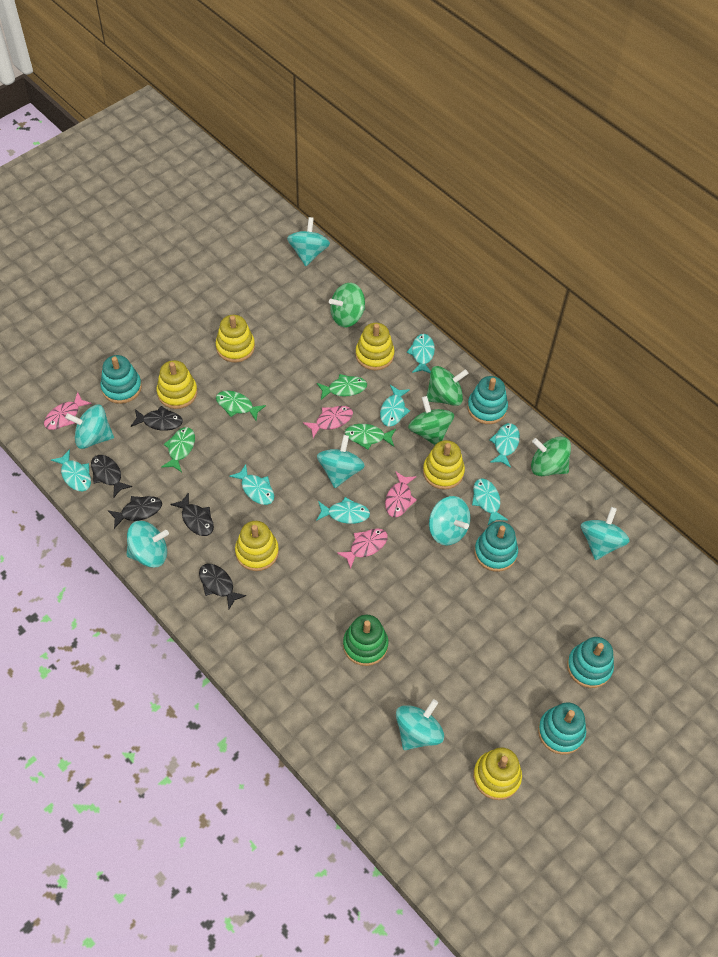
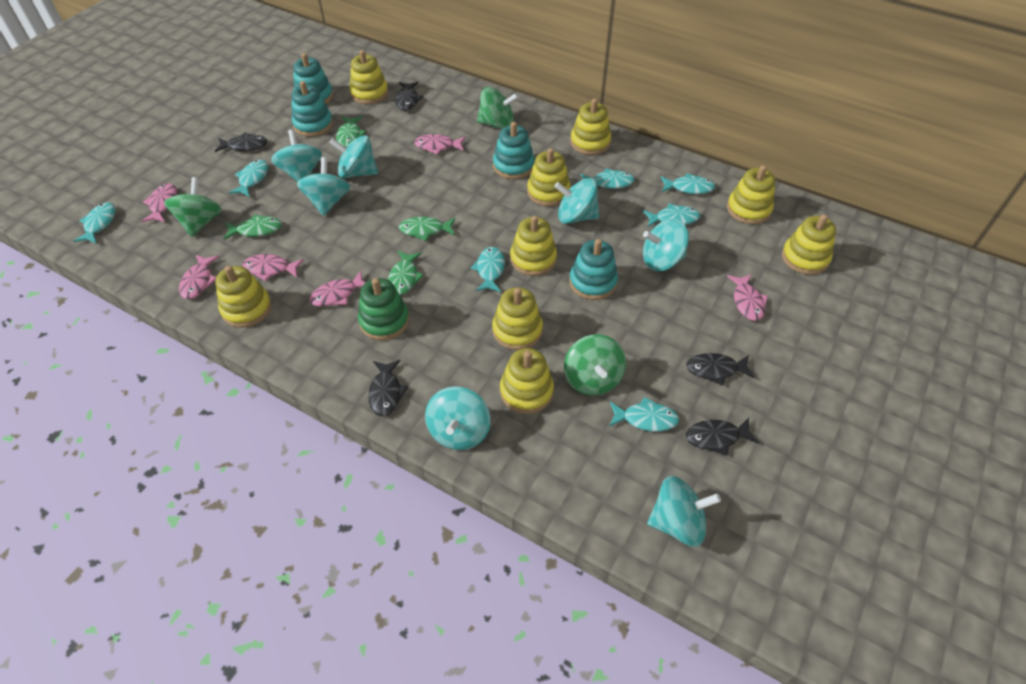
green spinning top: [329,283,365,327] [408,396,454,445] [427,366,468,406] [531,436,571,476] = 4 -> [164,177,222,237] [477,87,519,130] [564,334,626,396] = 3
pink fish: [44,392,92,430] [303,406,353,438] [337,528,388,569] [385,472,417,517] = 4 -> [141,183,177,222] [179,254,219,299] [242,254,304,281] [309,271,366,306] [414,134,465,155] [727,274,768,321] = 6
turquoise stacking toy: [100,355,142,404] [467,376,508,424] [474,521,518,572] [538,703,586,755] [567,637,614,688] = 5 -> [292,81,333,137] [293,53,333,104] [493,122,535,179] [569,239,618,300] = 4
yellow stacking toy: [157,360,197,409] [216,315,255,362] [235,521,279,571] [355,323,394,370] [423,440,465,490] [473,748,522,800] = 6 -> [215,266,272,328] [349,50,388,104] [492,287,543,350] [500,348,554,414] [510,215,557,276] [527,148,571,206] [570,99,611,155] [727,165,775,224] [782,214,836,275] = 9

